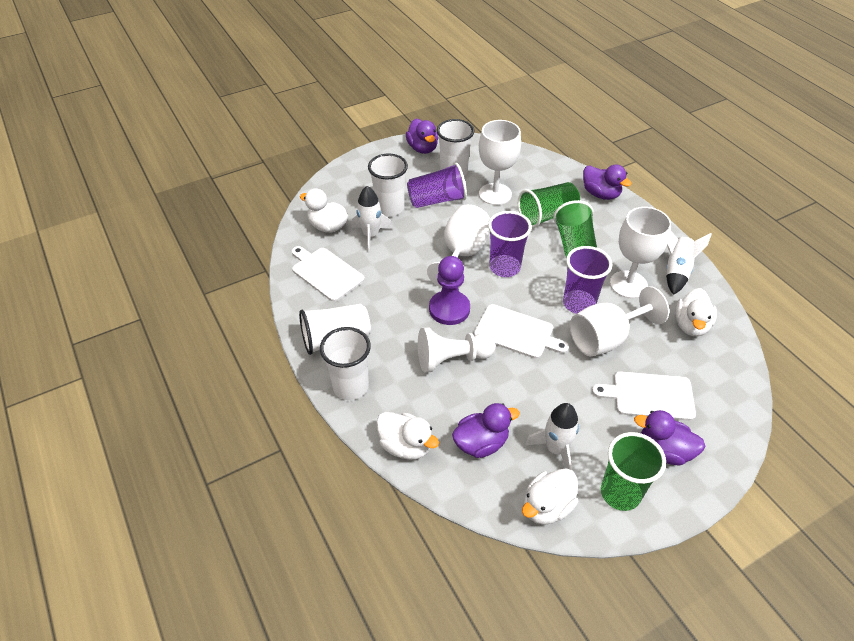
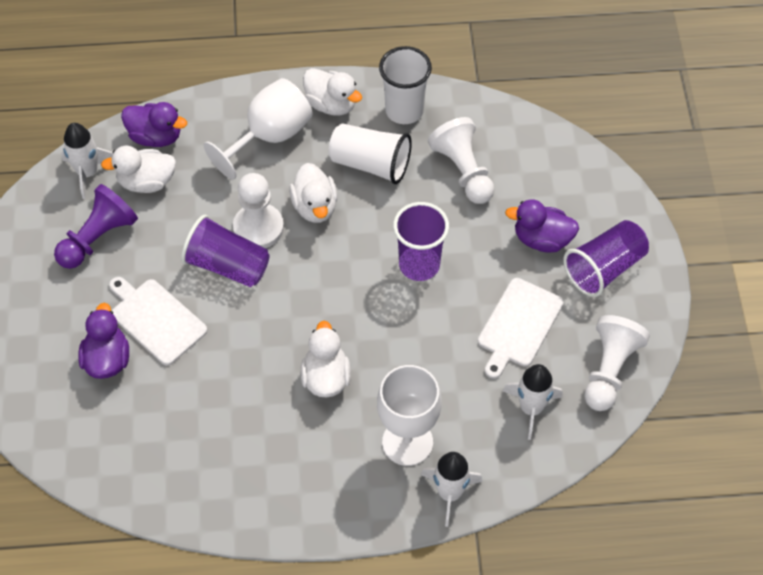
green cup: [518,182,580,228] [553,200,597,258] [601,432,666,511] = 3 -> none = 0
purple duck: [406,119,438,154] [452,403,520,458] [583,164,632,200] [634,410,706,466] = 4 -> [78,303,129,379] [121,102,187,147] [505,199,579,253] = 3
white cup: [299,304,371,355] [320,327,371,400] [368,154,408,216] [437,119,474,176] = 4 -> [329,123,412,184] [379,46,432,124] = 2
white cutting board: [292,246,365,302] [474,304,569,359] [592,371,696,421] = 3 -> [109,277,207,366] [478,278,564,379] = 2
white goblet: [427,205,490,288] [479,120,521,205] [570,286,669,356] [610,207,671,298] = 4 -> [204,78,313,180] [377,365,442,466] = 2
white pawn: [418,327,496,373] = 1 -> [233,173,284,248] [428,117,494,204] [584,315,650,411] = 3

